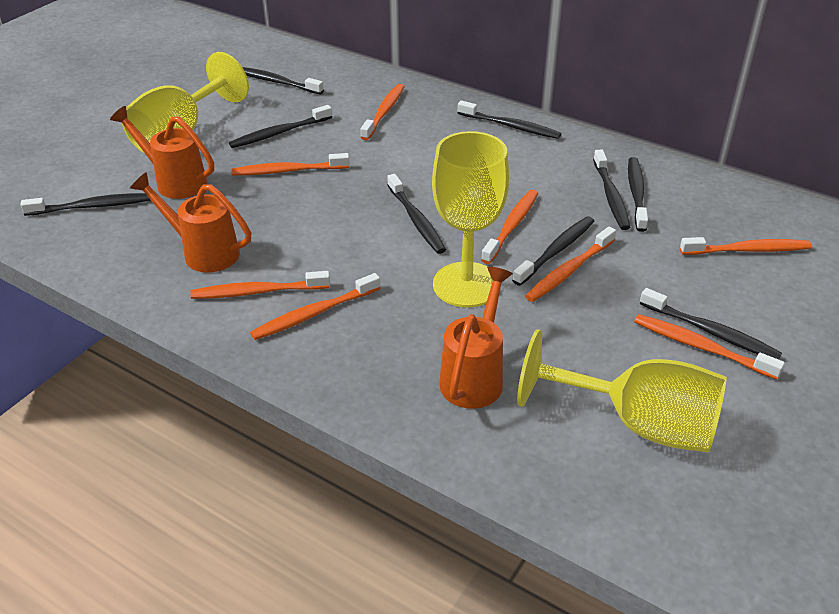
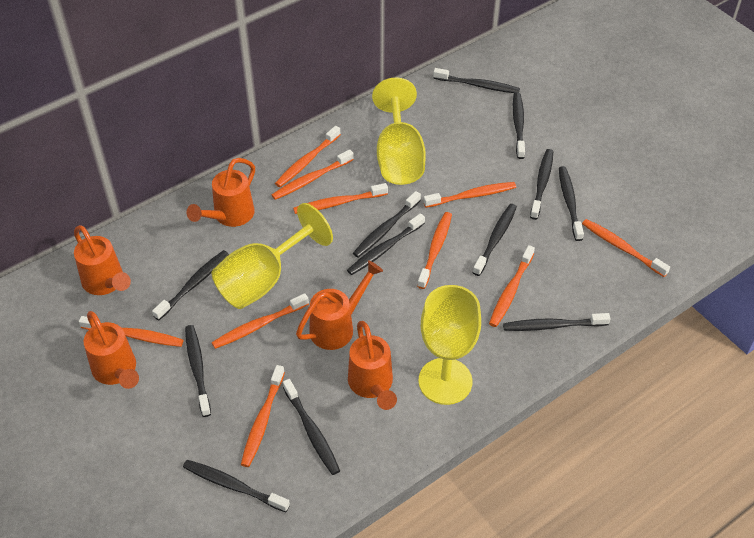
black toothbrush: [20,193,151,216] [229,105,332,148] [242,67,324,94] [387,174,446,254] [458,101,561,139] [512,216,595,286] [593,150,631,230] [628,157,648,232] [640,288,782,359] = 9 -> [152,250,229,320] [183,460,290,512] [185,325,211,417] [283,379,340,475] [347,213,425,275] [353,191,421,257] [433,68,520,93] [473,204,517,276] [503,313,611,331] [513,93,525,159] [530,149,553,220] [559,166,584,241] = 12
orange toothbrush: [190,271,330,299] [231,153,350,176] [250,273,380,340] [360,84,405,140] [481,190,538,264] [525,226,616,302] [634,314,785,379] [680,237,812,255] = 8 -> [79,316,183,347] [212,293,309,349] [241,365,285,467] [272,149,354,200] [275,126,341,187] [293,183,388,214] [417,212,452,289] [423,182,516,208] [489,245,535,327] [582,219,670,277] = 10
orange watering can: [110,106,214,199] [130,172,251,273] [439,267,513,409] = 3 -> [74,225,131,295] [84,311,139,389] [187,158,255,227] [296,260,383,350] [348,321,397,410] = 5

